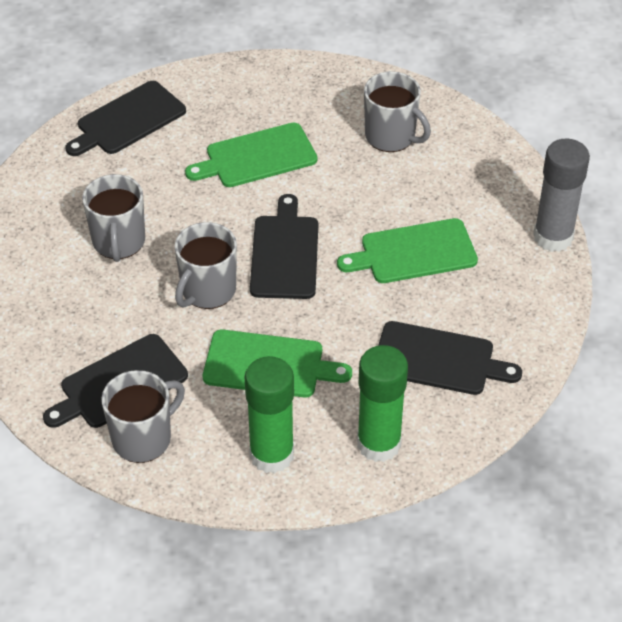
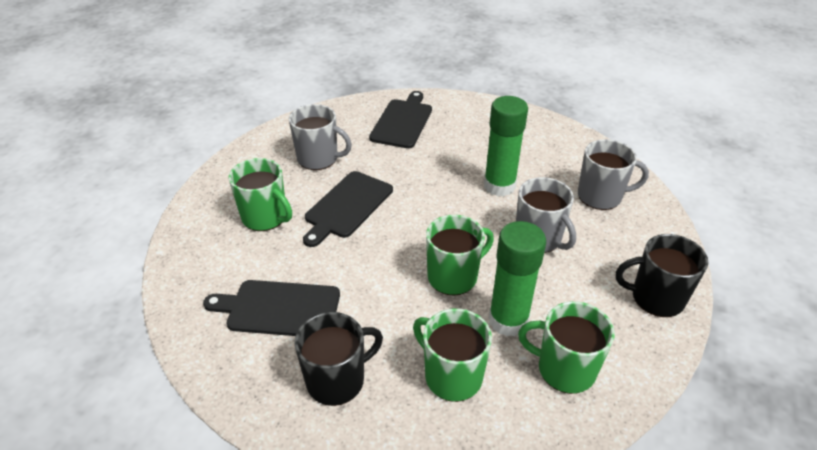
black cutting board: [43,334,188,428] [65,81,186,156] [250,194,318,299] [378,321,522,395] = 4 -> [203,280,340,336] [303,171,393,247] [369,91,432,148] = 3
black mug: none = 0 -> [294,312,383,406] [616,234,709,317] = 2
green cutting board: [185,122,317,187] [203,330,352,397] [337,218,478,283] = 3 -> none = 0
green mug: none = 0 -> [228,158,292,231] [413,308,492,402] [426,215,494,295] [518,301,615,394] = 4
grey glue stick: [533,139,590,252] = 1 -> none = 0
grey mug: [82,174,145,262] [101,370,185,463] [175,222,237,309] [364,71,431,152] = 4 -> [289,104,352,170] [516,177,576,253] [578,139,649,210] = 3

